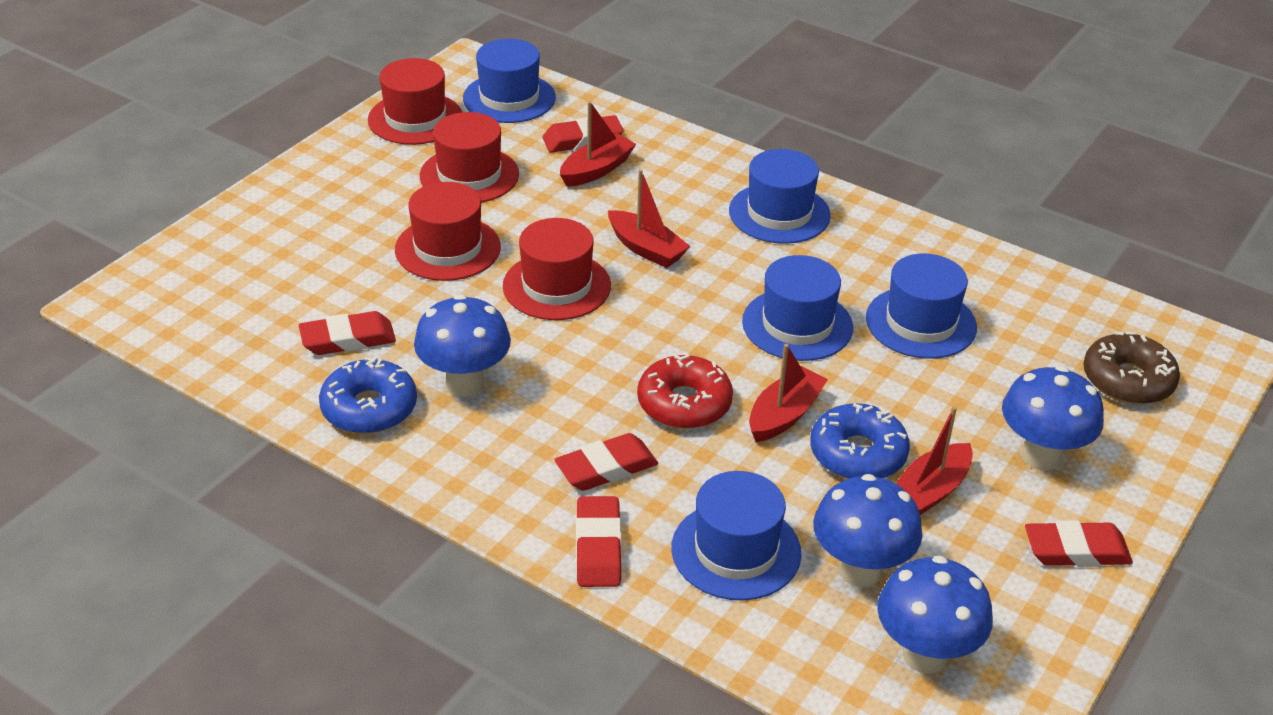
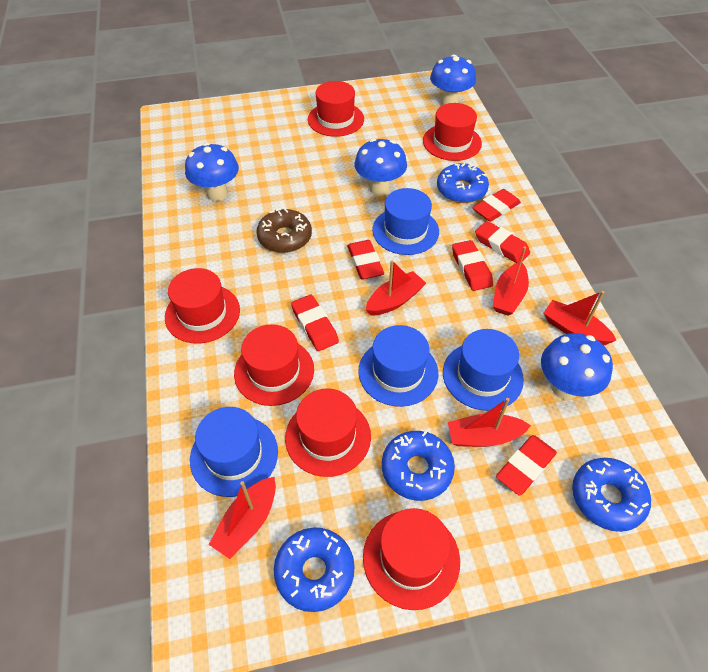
blue donut: [319,357,417,434] [810,403,910,479] = 2 -> [274,527,355,612] [382,431,455,501] [437,163,489,203] [572,458,651,532] = 4
blue hat: [463,39,556,123] [671,471,802,600] [729,149,831,244] [742,255,853,361] [866,254,977,359] = 5 -> [190,407,278,497] [358,325,438,407] [372,188,439,255] [443,329,524,411] = 4
red boat: [560,101,636,187] [608,169,690,268] [749,344,828,442] [896,406,973,515] = 4 -> [209,477,276,559] [366,260,426,315] [448,398,531,447] [493,246,529,316] [544,291,616,345] = 5
red donut: [637,354,733,429] = 1 -> none = 0
red eraser: [299,311,396,355] [543,115,624,153] [554,433,658,491] [576,496,622,587] [1025,520,1133,567] = 5 -> [291,295,339,351] [347,240,384,280] [452,240,493,291] [472,189,521,222] [475,221,530,263] [496,435,557,495] = 6
red hat: [368,58,462,145] [395,182,501,281] [420,112,519,203] [503,218,611,320] = 4 -> [165,268,240,344] [234,324,314,406] [285,389,371,477] [308,81,364,137] [363,508,460,610] [423,103,482,161] = 6

